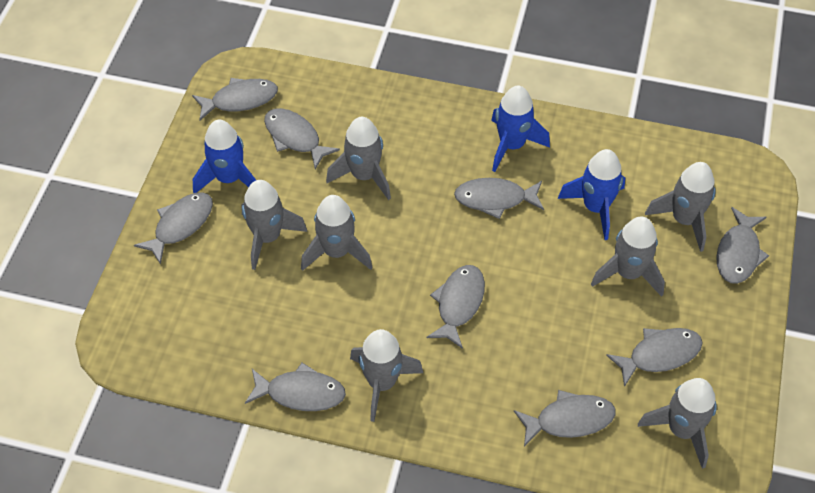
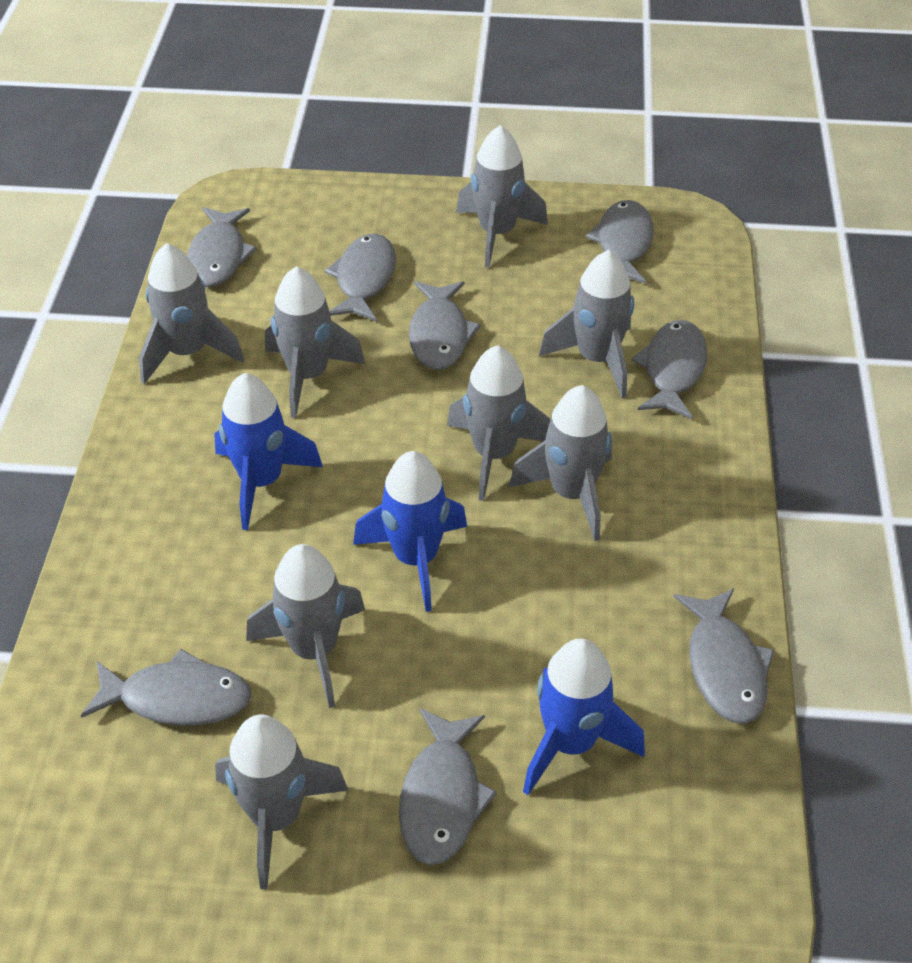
grey fish: [134,192,213,265] [192,78,278,120] [245,363,346,411] [264,108,340,169] [426,265,485,349] [454,178,544,219] [514,390,616,446] [606,328,703,387] [716,207,769,284] = 9 -> [81,649,251,726] [187,207,257,287] [324,234,396,322] [399,708,497,865] [409,281,481,370] [585,200,654,284] [632,320,707,419] [674,588,774,724] = 8
grey rocket: [241,180,307,270] [301,195,373,271] [326,117,391,200] [350,329,423,422] [591,217,665,297] [638,378,717,469] [645,162,716,252] = 7 -> [139,243,244,384] [215,715,348,890] [246,544,365,708] [265,266,365,418] [447,345,550,501] [456,125,548,268] [509,385,612,541] [539,250,634,398] = 8

